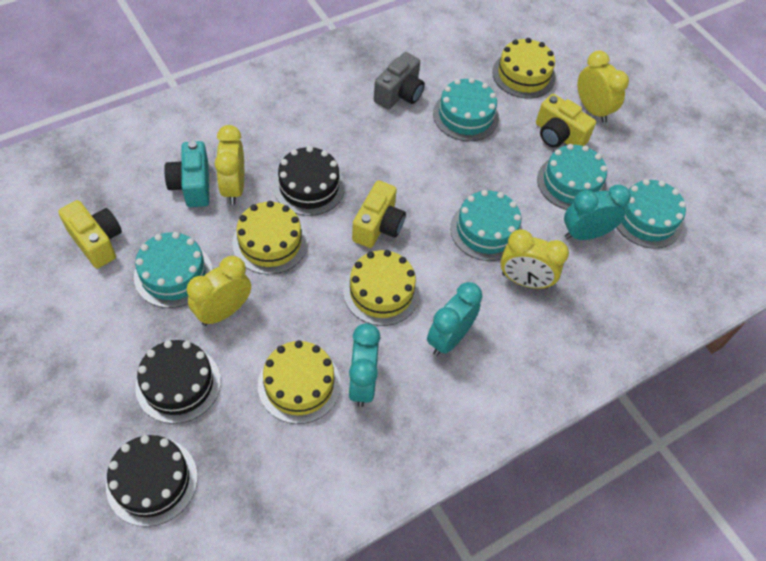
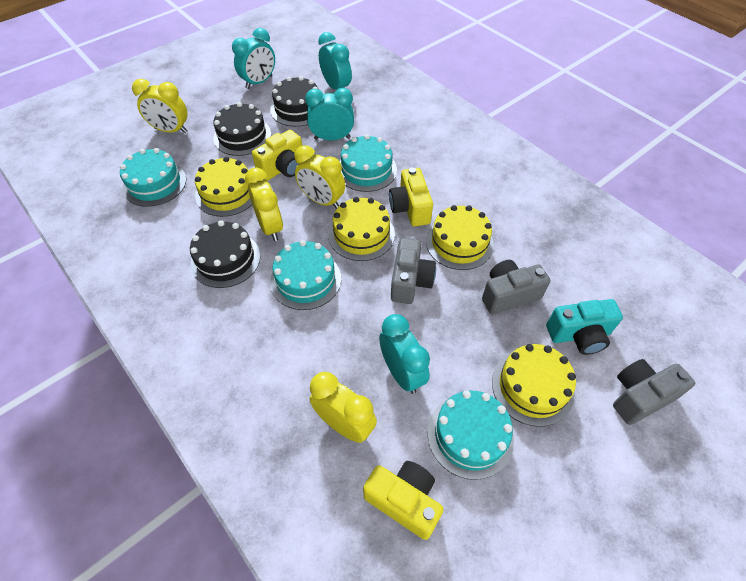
grey camera: [374,52,425,110] = 1 -> [391,238,436,304] [482,260,550,315] [613,359,695,425] = 3
turquoise cake: [134,232,213,308] [433,78,499,141] [450,190,522,261] [537,144,607,210] [616,179,686,249] = 5 -> [120,148,186,207] [270,240,341,310] [340,134,397,192] [428,390,514,480] = 4
turquoise clock: [348,323,381,407] [427,282,482,356] [564,185,631,240] = 3 -> [232,28,275,89] [305,88,354,141] [318,32,352,90] [379,314,430,394] = 4

